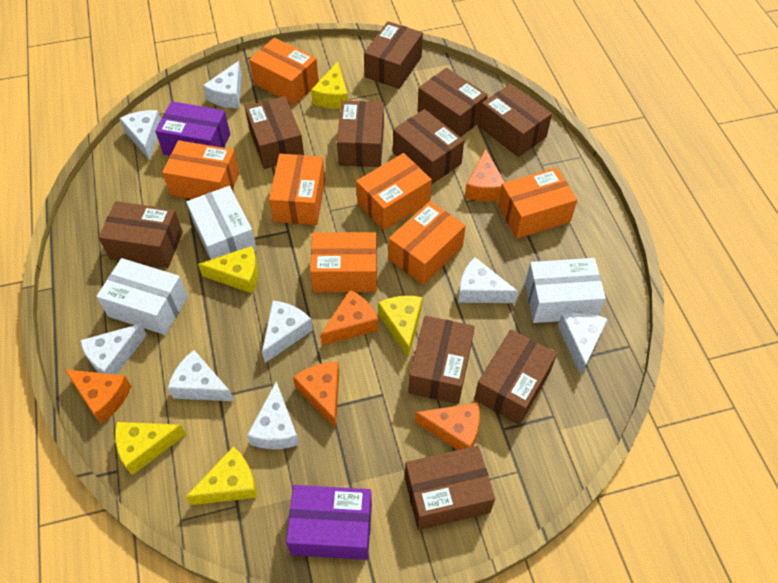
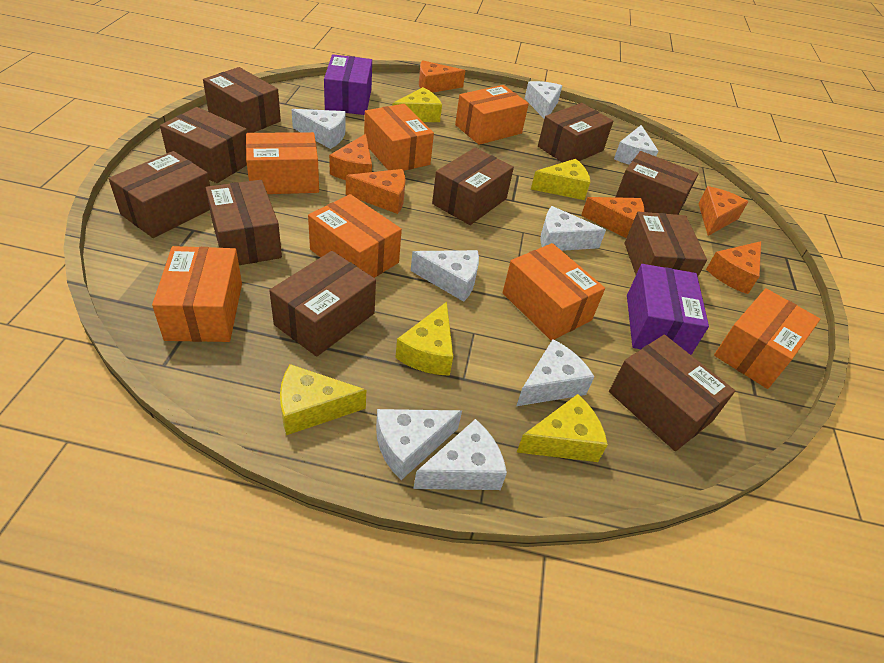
orange cheese: [64,369,131,424] [293,362,339,429] [321,290,379,346] [415,402,480,450] [465,149,505,201] = 5 -> [329,134,372,180] [346,169,406,214] [419,60,466,93] [581,197,645,238] [699,186,748,236] [706,241,761,294] = 6
white box: [96,258,188,335] [186,186,257,260] [525,258,606,323] = 3 -> none = 0

